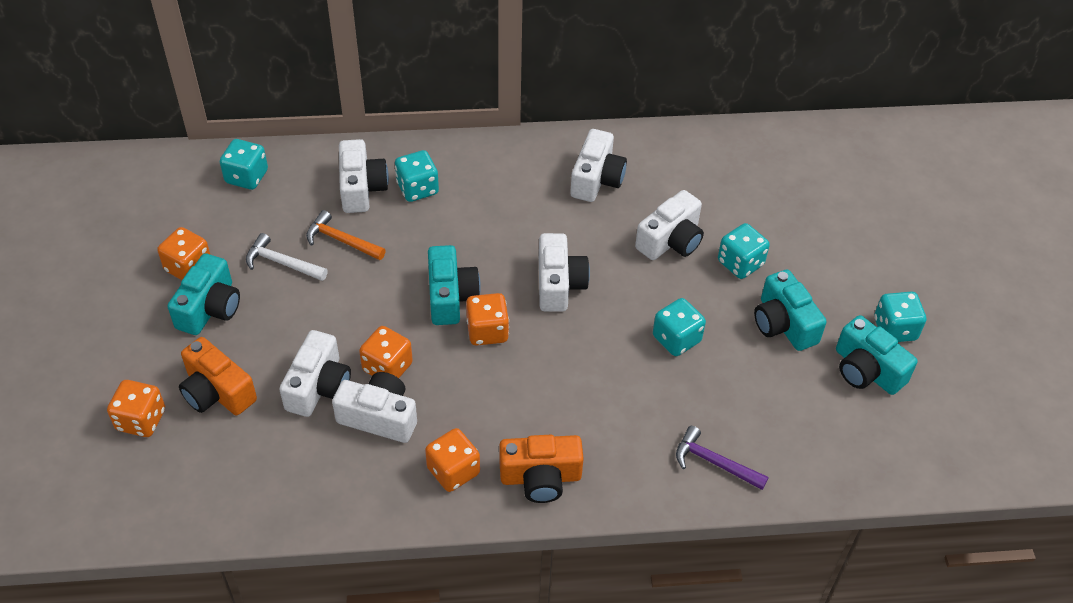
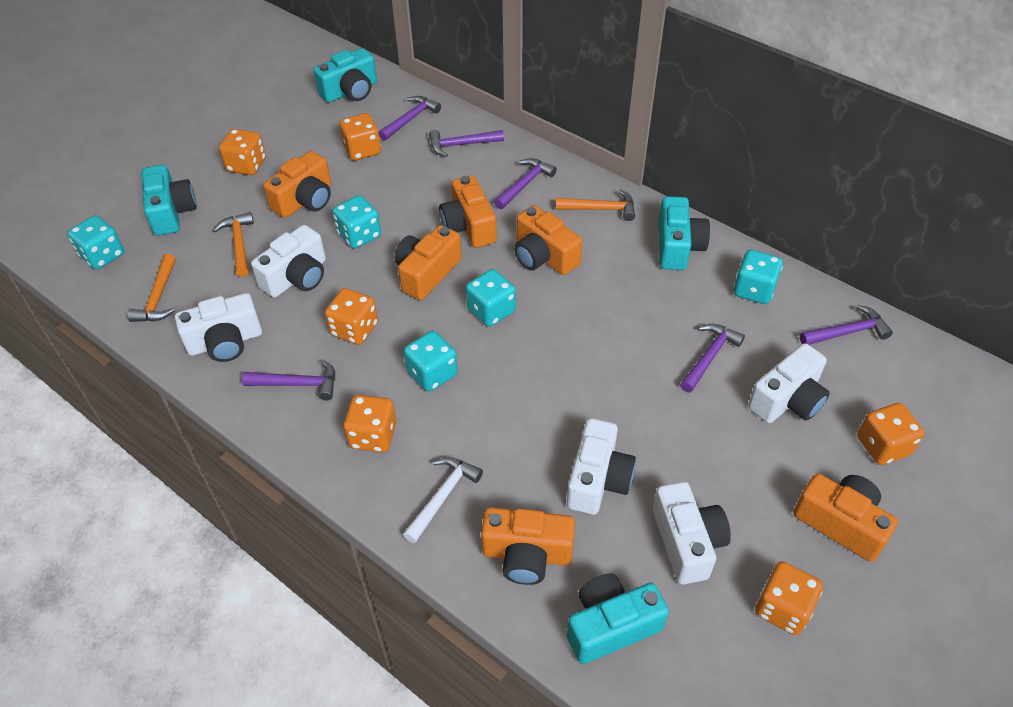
orange camera: [179,337,257,415] [499,435,584,503] = 2 -> [263,151,331,218] [395,225,462,300] [439,175,497,248] [481,507,575,585] [514,205,582,275] [793,474,898,562] = 6
orange dice: [107,380,165,437] [157,227,211,280] [359,326,413,378] [425,428,480,492] [466,293,509,346] = 5 -> [219,129,266,175] [325,288,378,345] [339,113,381,161] [344,395,396,452] [755,561,823,635] [857,403,924,465] = 6
orange hammer: [306,210,386,260] = 1 -> [127,254,176,322] [213,212,254,277] [556,190,635,221] = 3
purple hammer: [676,426,768,490] = 1 -> [242,360,335,401] [379,96,441,141] [429,130,504,157] [494,158,557,209] [680,324,745,393] [800,305,893,345] = 6
white camera: [279,330,351,417] [332,372,417,443] [339,139,389,213] [539,233,590,312] [570,129,627,202] [635,190,704,260] = 6 -> [175,293,262,362] [251,225,326,298] [567,418,636,515] [653,482,731,585] [748,343,830,423] = 5

